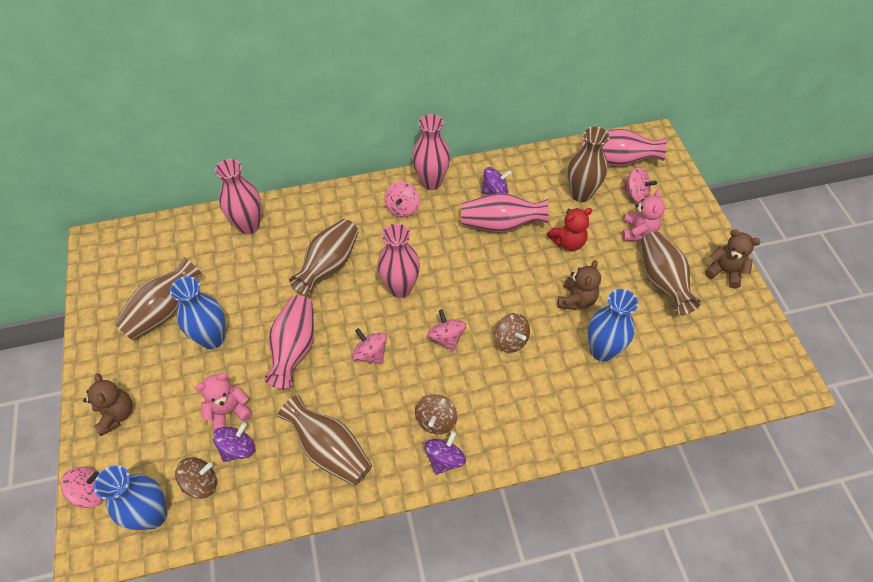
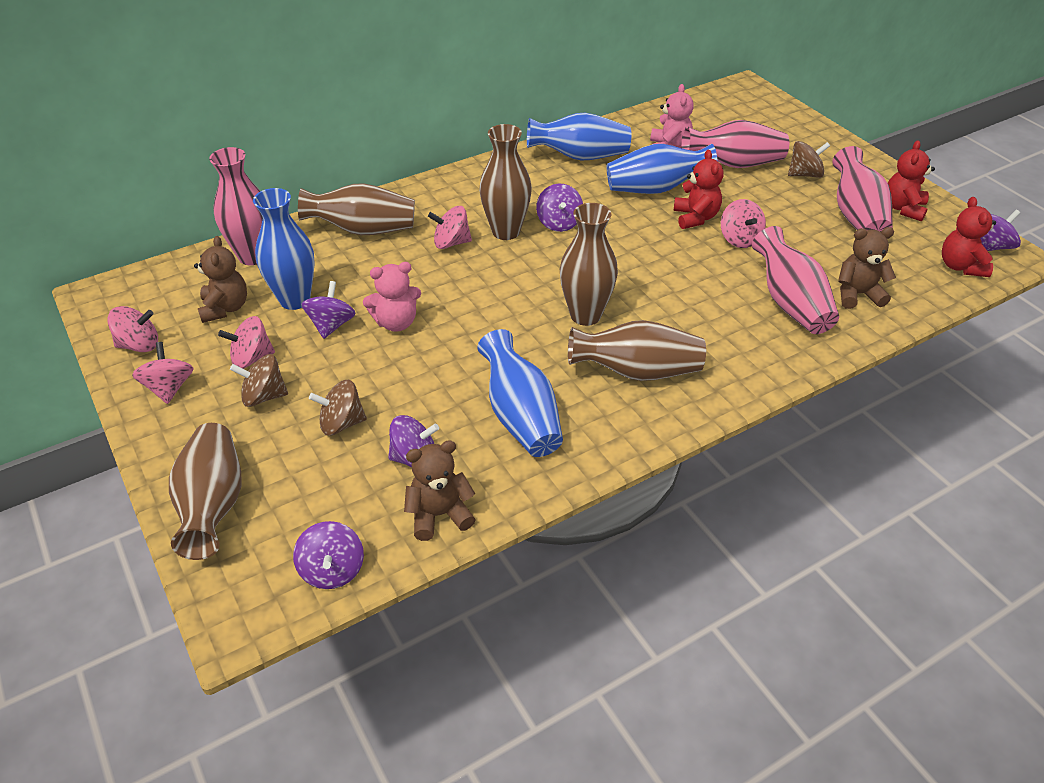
blue vase: [94,465,167,530] [170,276,225,349] [588,289,638,362] = 3 -> [253,188,314,310] [477,329,563,457] [527,113,631,161] [607,144,718,194] = 4
pink vase: [215,159,261,234] [264,295,314,389] [377,224,420,298] [412,114,450,190] [461,193,549,232] [582,129,667,166] = 6 -> [209,147,263,265] [681,120,789,168] [752,226,839,334] [832,146,893,232] = 4
purple spinning top: [213,422,255,462] [424,431,466,475] [481,167,512,195] = 3 -> [293,521,364,589] [302,281,356,339] [388,415,439,467] [536,184,583,232] [980,210,1021,251] = 5
red teddy bear: [547,208,592,251] = 1 -> [674,150,724,229] [888,140,935,222] [942,197,996,277] = 3

